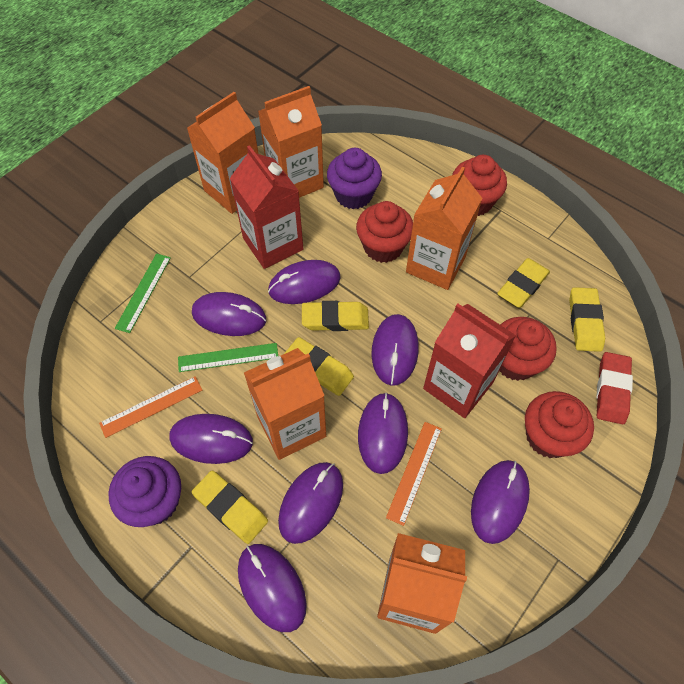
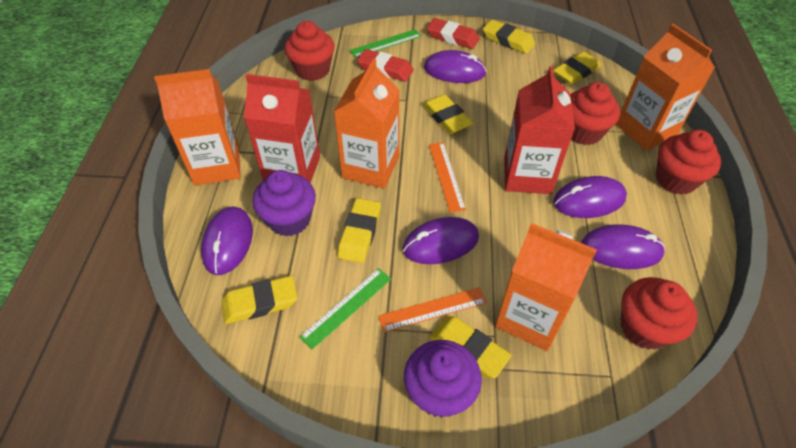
orange carton: [187,92,258,214] [244,348,326,460] [258,86,324,198] [377,533,467,634] [406,167,482,290] = 5 -> [154,69,241,185] [334,59,400,189] [495,223,597,351] [616,24,715,151] = 4
purple mouse: [169,414,253,464] [192,292,266,336] [238,544,307,632] [268,260,341,304] [278,462,343,544] [358,393,408,474] [371,314,419,386] [471,460,530,544] = 8 -> [201,206,253,275] [403,217,479,264] [424,50,487,83] [553,176,627,218] [581,225,665,269] = 5
red eraser: [596,352,633,424] = 1 -> [357,49,414,82] [427,18,480,49] = 2
yellow eraser: [192,470,268,544] [284,337,354,396] [302,301,369,331] [497,258,550,308] [569,287,605,352] = 5 -> [221,276,298,324] [338,198,381,263] [423,94,473,134] [429,316,511,378] [483,20,535,54] [553,52,601,85] = 6

